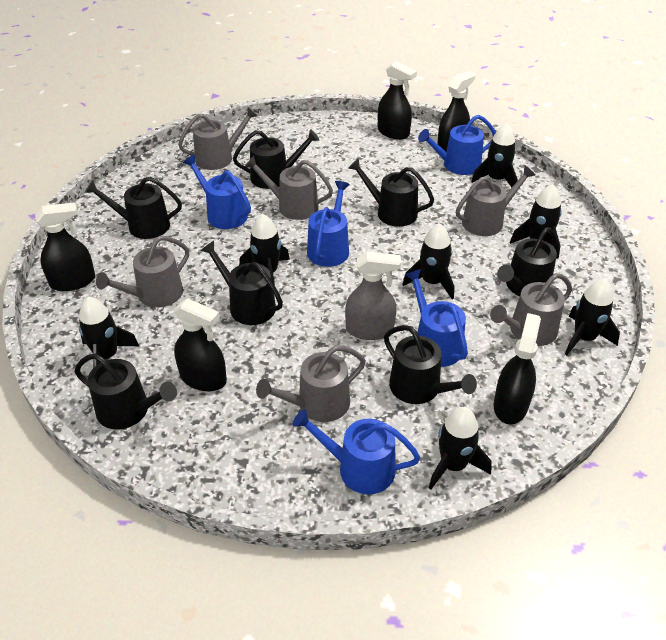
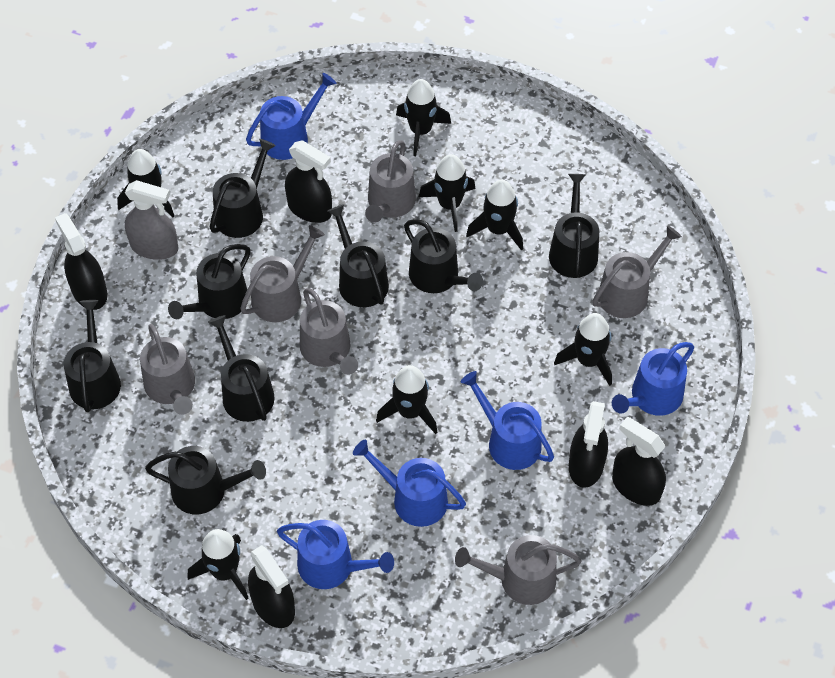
black watering can: [74,354,177,430] [85,177,182,239] [200,241,283,325] [233,129,319,189] [348,158,434,227] [384,325,477,404] [497,227,557,296] = 7 -> [64,300,121,412] [145,446,266,514] [168,244,250,319] [208,315,275,422] [210,139,276,238] [328,205,389,307] [404,219,483,293] [549,174,599,278] = 8

